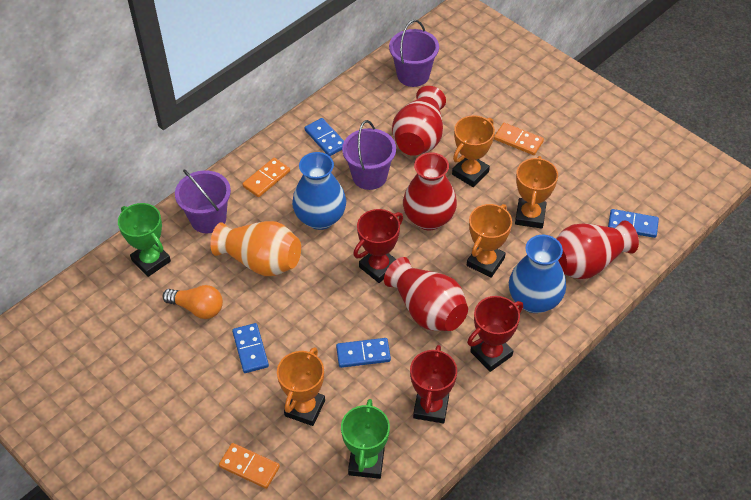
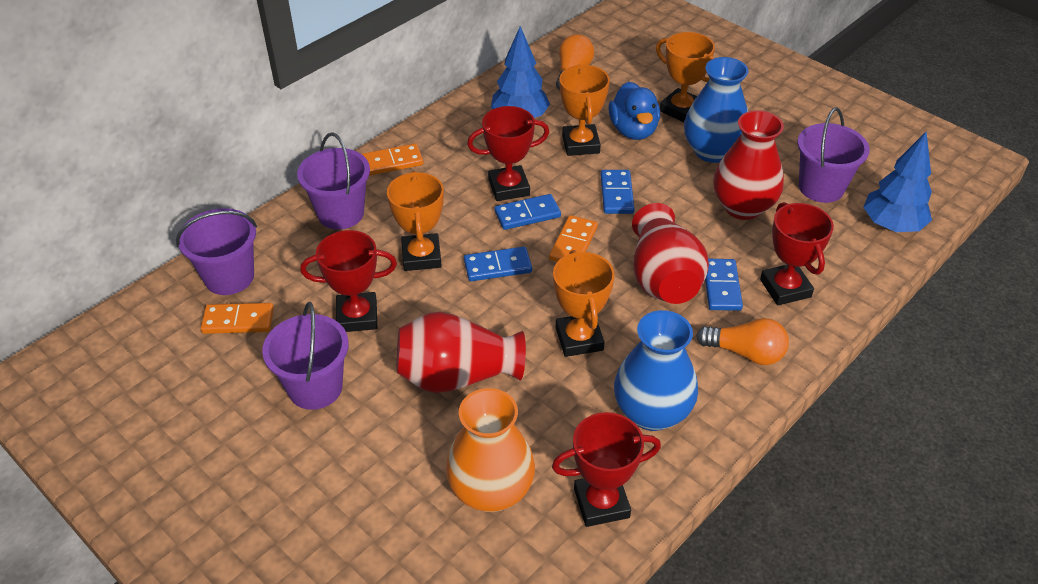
blue duck: none = 0 -> [608,82,660,140] = 1
blue tree: none = 0 -> [491,26,550,118] [863,131,932,232] = 2
green trophy: [118,203,171,277] [341,399,390,479] = 2 -> none = 0
orange light bulb: [163,285,223,319] = 1 -> [556,34,594,90] [696,318,789,365] = 2
purple bucket: [175,169,231,233] [342,120,396,190] [389,20,439,87] = 3 -> [176,208,257,295] [262,302,349,410] [297,132,370,229] [798,107,870,203] = 4
red trophy: [353,209,403,283] [410,345,457,423] [467,296,523,372] = 3 -> [300,230,397,332] [467,106,549,201] [552,412,661,527] [760,202,834,305] = 4
red vase: [384,257,468,331] [392,86,446,156] [403,153,457,230] [556,221,639,279] = 4 -> [397,312,526,393] [632,203,709,304] [713,110,784,220] = 3

